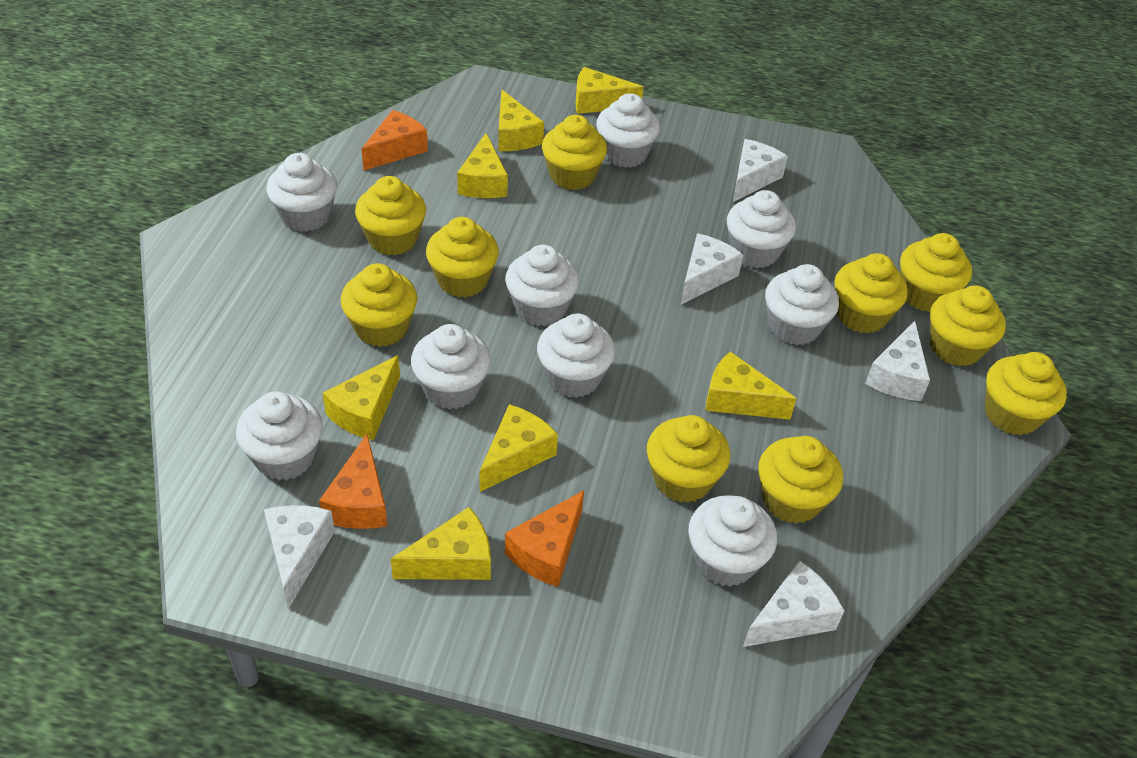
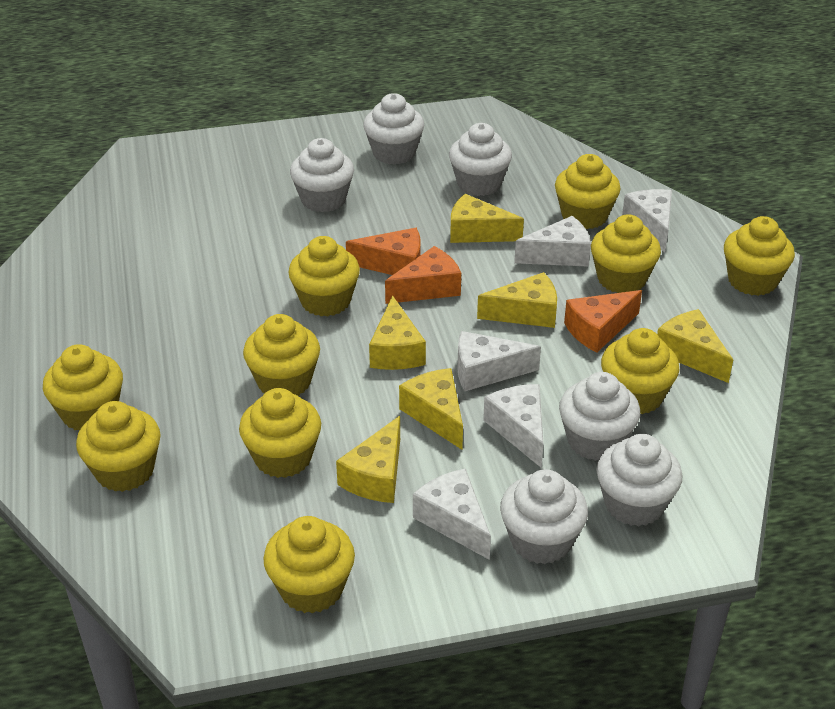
white cupcake: [236,391,323,480] [266,153,337,232] [411,324,491,409] [505,245,579,326] [537,313,615,398] [596,93,660,168] [688,495,777,587] [727,190,796,268] [765,264,839,345] = 9 -> [290,138,354,212] [363,93,424,165] [449,123,512,196] [500,469,588,564] [559,372,640,461] [596,434,683,526] = 6
yellow cheese: [323,355,400,440] [391,507,491,580] [457,133,508,198] [480,404,558,492] [498,90,544,151] [576,67,643,114] [705,351,797,420] = 7 -> [336,416,400,503] [369,295,426,370] [399,368,463,450] [450,194,524,243] [477,272,557,328] [657,309,733,383] = 6

